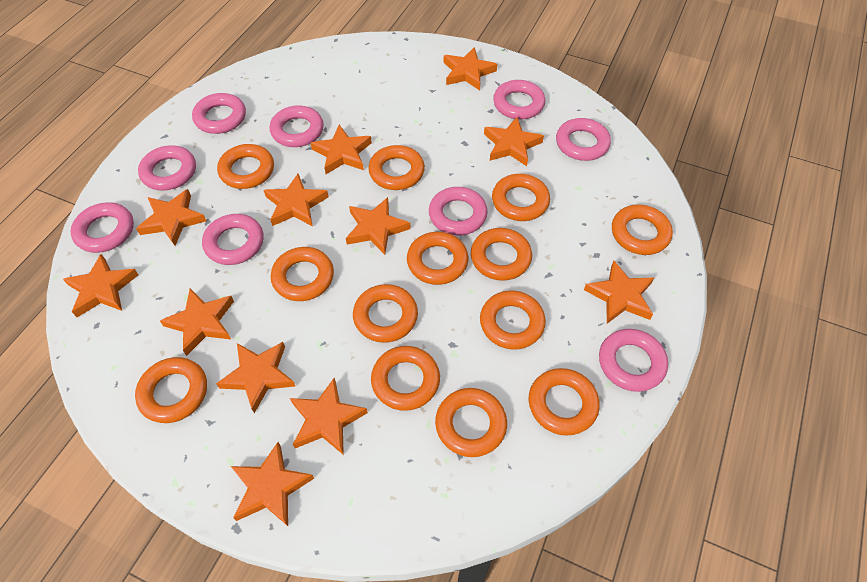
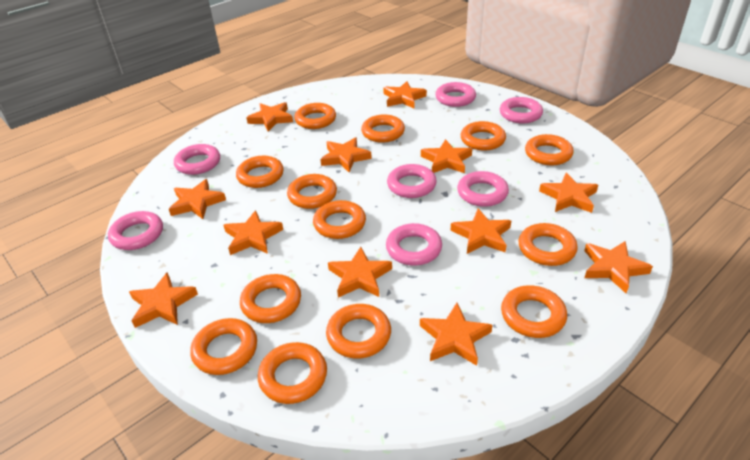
pink ring: [71,202,134,253] [138,145,196,191] [192,93,246,134] [202,214,264,265] [270,105,324,147] [429,187,488,236] [493,80,545,120] [556,118,611,161] [599,329,668,392] = 9 -> [108,211,163,250] [174,144,220,175] [386,223,442,266] [387,164,437,198] [436,82,476,107] [457,171,509,207] [500,97,543,123] = 7

